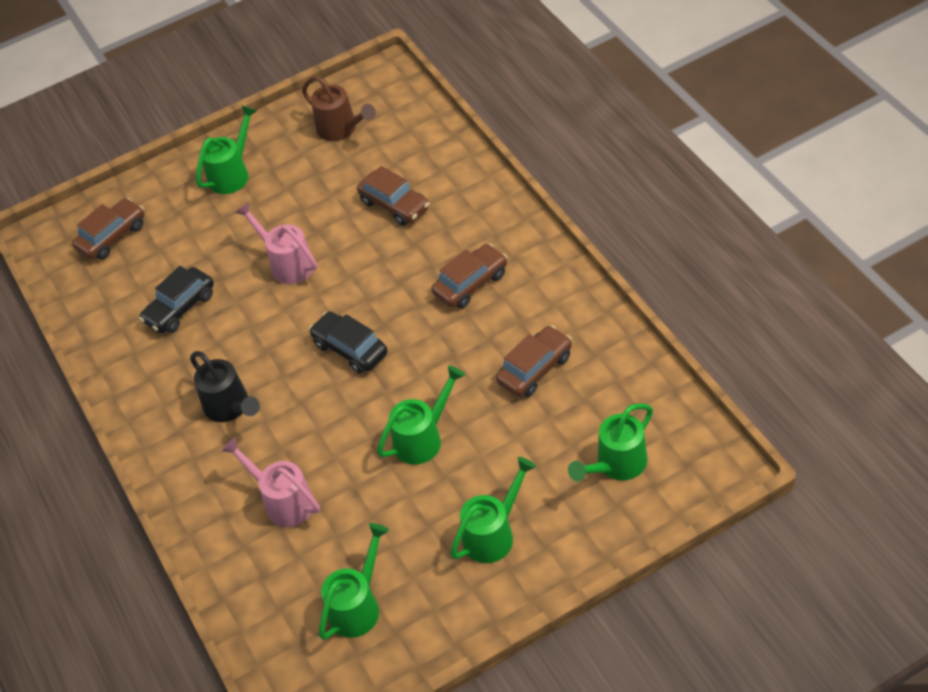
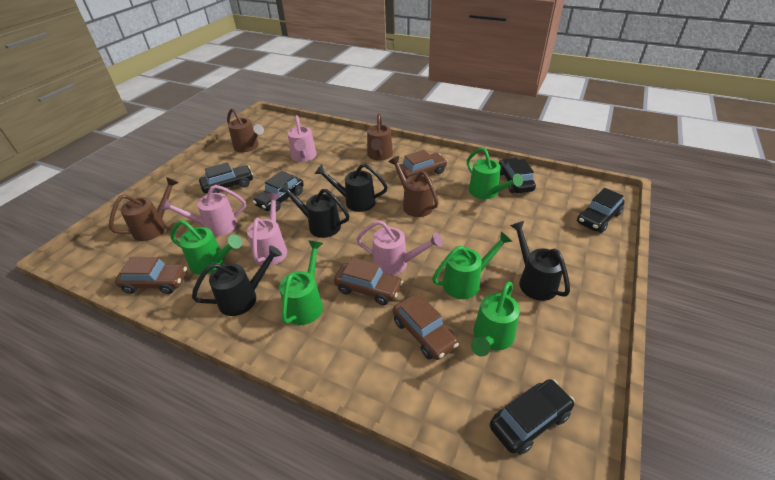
black car: [139,266,214,333] [309,311,388,374] = 2 -> [199,162,253,193] [253,171,304,212] [490,379,575,455] [499,158,536,193] [577,188,625,233] = 5
black watering can: [190,351,260,422] = 1 -> [192,245,282,316] [278,183,349,238] [315,164,388,212] [510,221,570,301] = 4
brown watering can: [302,76,376,141] = 1 -> [109,177,179,241] [227,108,264,152] [367,113,393,161] [389,156,438,217] = 4
pink watering can: [221,437,320,527] [235,202,317,284] = 2 -> [161,185,246,236] [247,193,287,266] [288,115,317,162] [356,220,442,275] = 4

